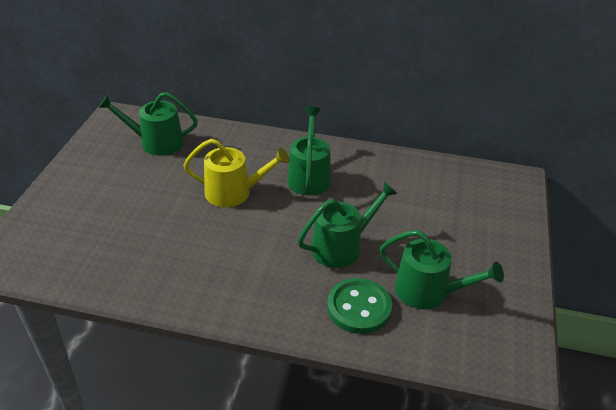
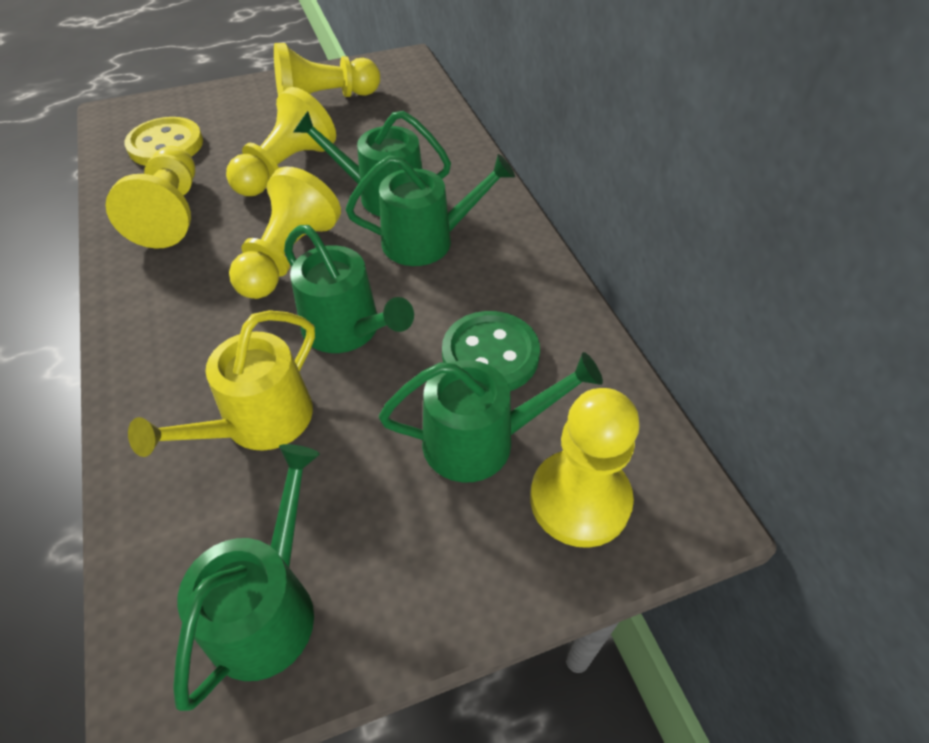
green watering can: [98,92,198,155] [287,107,331,196] [298,182,398,268] [380,230,504,309] = 4 -> [173,444,320,711] [284,225,414,353] [293,111,451,216] [346,154,515,266] [379,352,603,482] = 5
yellow button: none = 0 -> [124,117,203,166] = 1
yellow pawn: none = 0 -> [105,146,195,249] [226,87,336,196] [229,166,341,299] [274,43,380,97] [530,388,640,548] = 5

